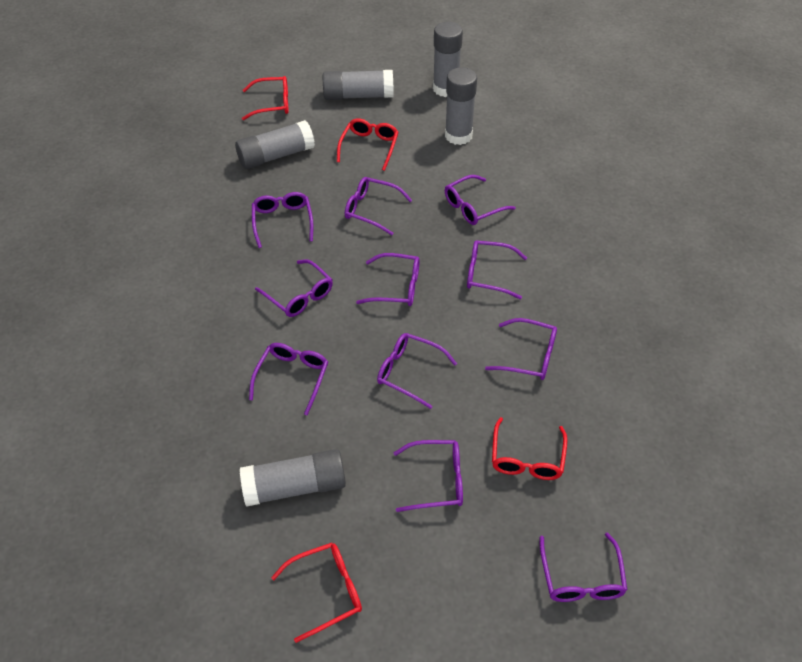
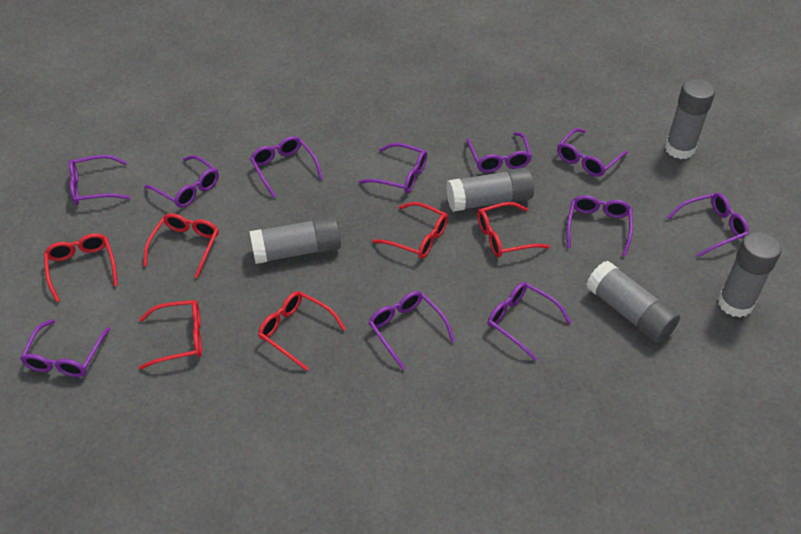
red glasses: [242,76,289,120] [271,543,362,643] [337,118,399,171] [492,417,568,480] = 4 -> [44,233,118,302] [139,300,202,370] [143,213,219,278] [258,291,346,371] [372,202,448,259] [477,202,550,257] = 6

